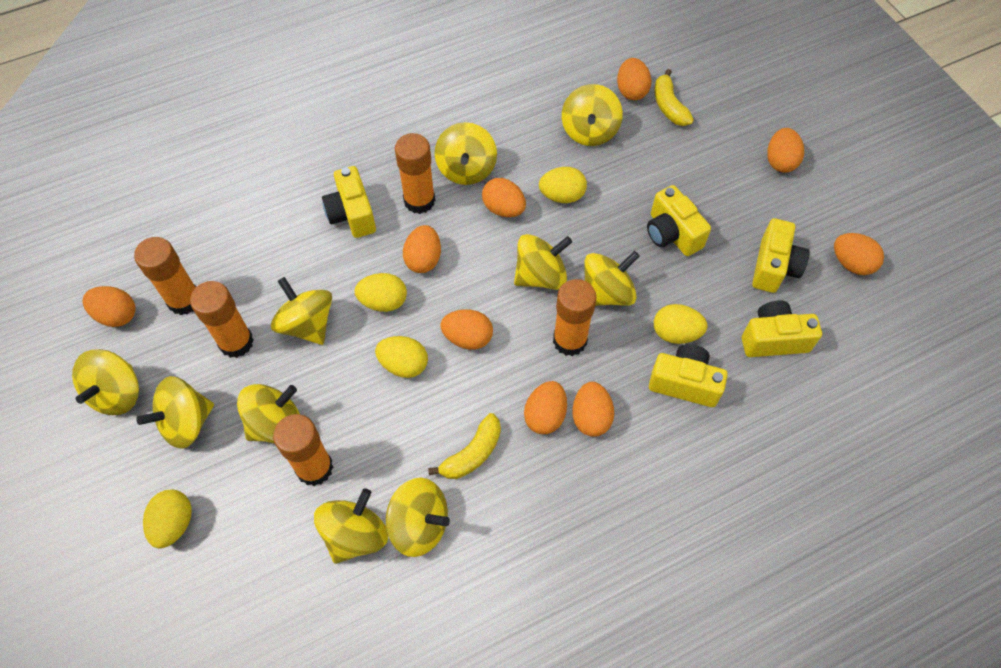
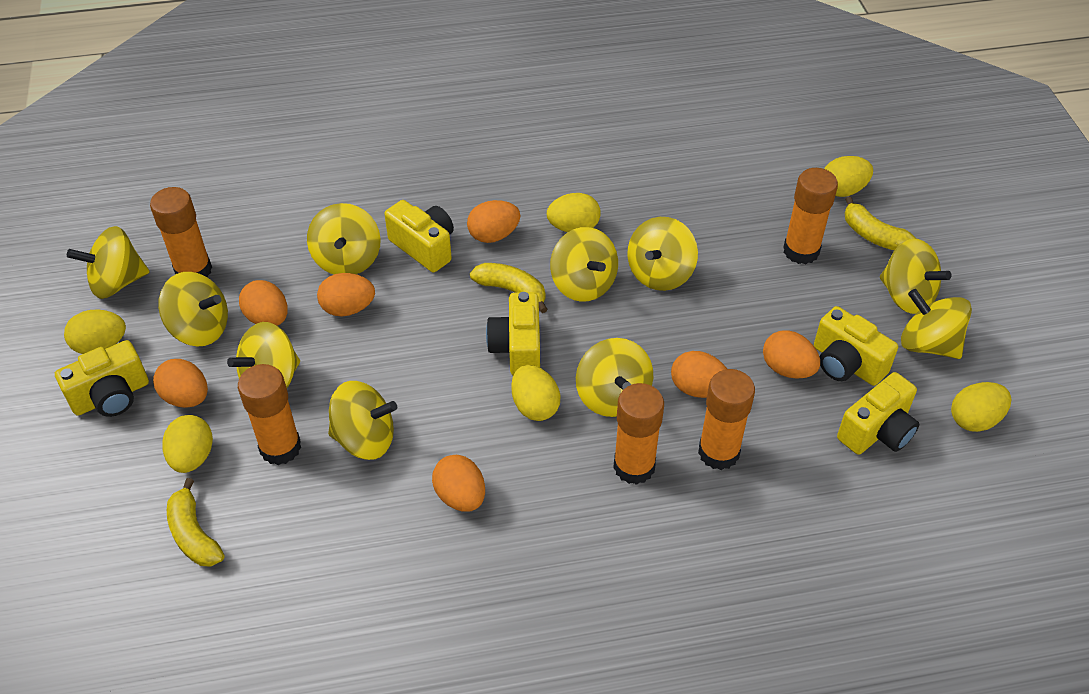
orange egg: [82,286,136,327] [403,225,441,273] [441,309,493,350] [482,178,526,217] [524,381,567,434] [572,382,614,437] [617,58,652,100] [767,128,804,173] [834,233,884,275] = 9 -> [153,359,208,408] [239,280,288,326] [317,273,375,316] [432,455,485,512] [467,200,520,243] [671,351,727,398] [763,330,820,379] = 7
yellow banana: [428,413,501,479] [654,69,694,126] = 2 -> [167,478,224,567] [470,263,548,313] [845,196,917,250] = 3
yellow egg: [143,490,192,548] [354,273,407,312] [375,336,428,378] [539,167,587,203] [654,304,707,344] = 5 -> [64,309,126,354] [162,415,213,473] [511,365,561,421] [547,193,601,232] [824,156,873,197] [951,382,1011,432] = 6

